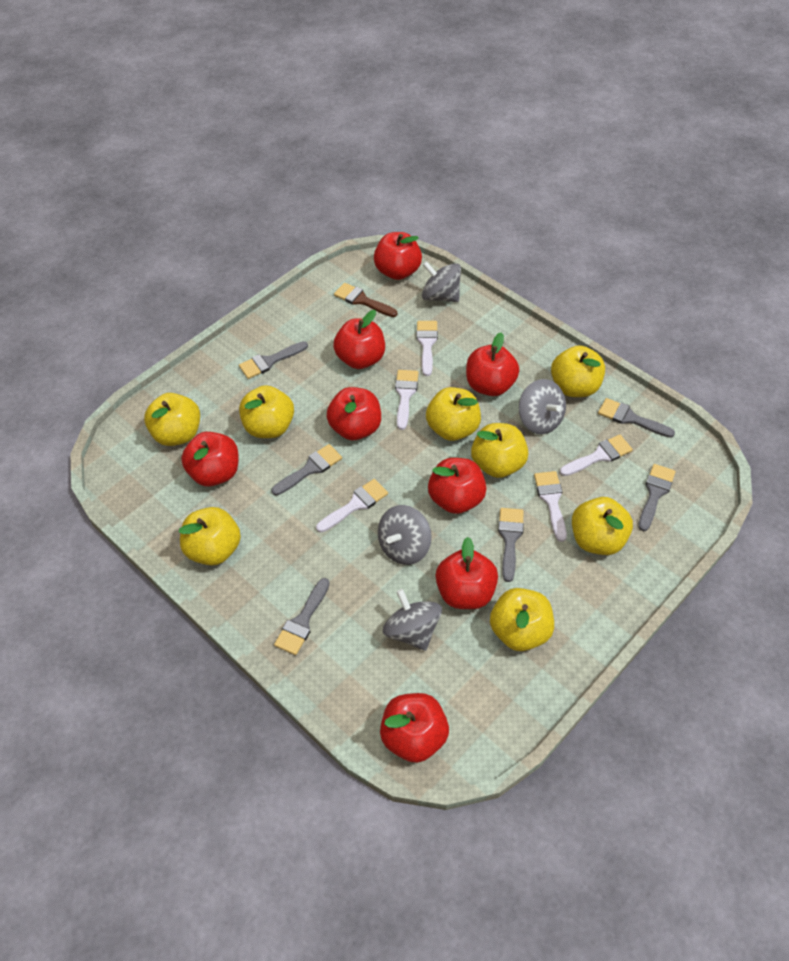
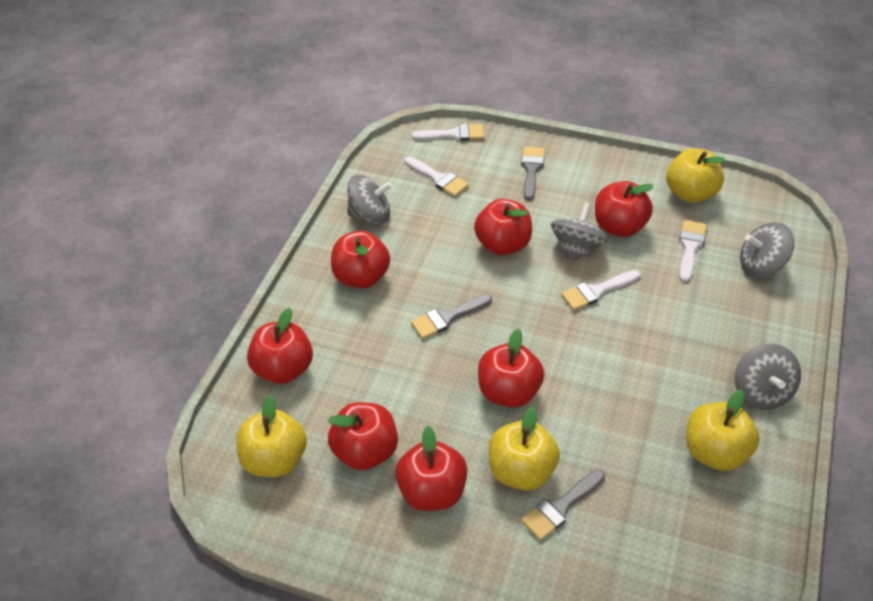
brown brush: [334,283,397,317] = 1 -> none = 0
grey brush: [239,341,308,379] [271,444,342,496] [274,578,330,655] [498,508,524,582] [598,398,675,438] [638,464,676,531] = 6 -> [411,294,492,339] [521,147,545,200] [521,469,605,541] = 3
red apple: [181,432,239,487] [326,387,381,440] [333,310,385,369] [374,232,422,280] [380,693,449,763] [428,458,486,514] [436,537,498,609] [466,332,519,396] = 8 -> [247,308,313,384] [328,402,398,471] [331,231,390,289] [395,426,467,511] [474,199,532,255] [478,328,544,408] [595,181,654,237] = 7
white brush: [316,479,388,533] [395,370,419,430] [417,321,438,376] [534,471,567,542] [560,435,633,476] = 5 -> [405,156,469,197] [412,124,484,141] [561,270,640,311] [679,220,707,282] = 4
yellow apple: [144,393,200,446] [179,507,241,566] [239,385,294,438] [426,387,481,441] [471,423,528,478] [490,588,554,651] [551,345,605,397] [572,497,633,555] = 8 -> [236,395,307,477] [489,406,560,490] [666,148,726,203] [686,390,760,471] = 4

